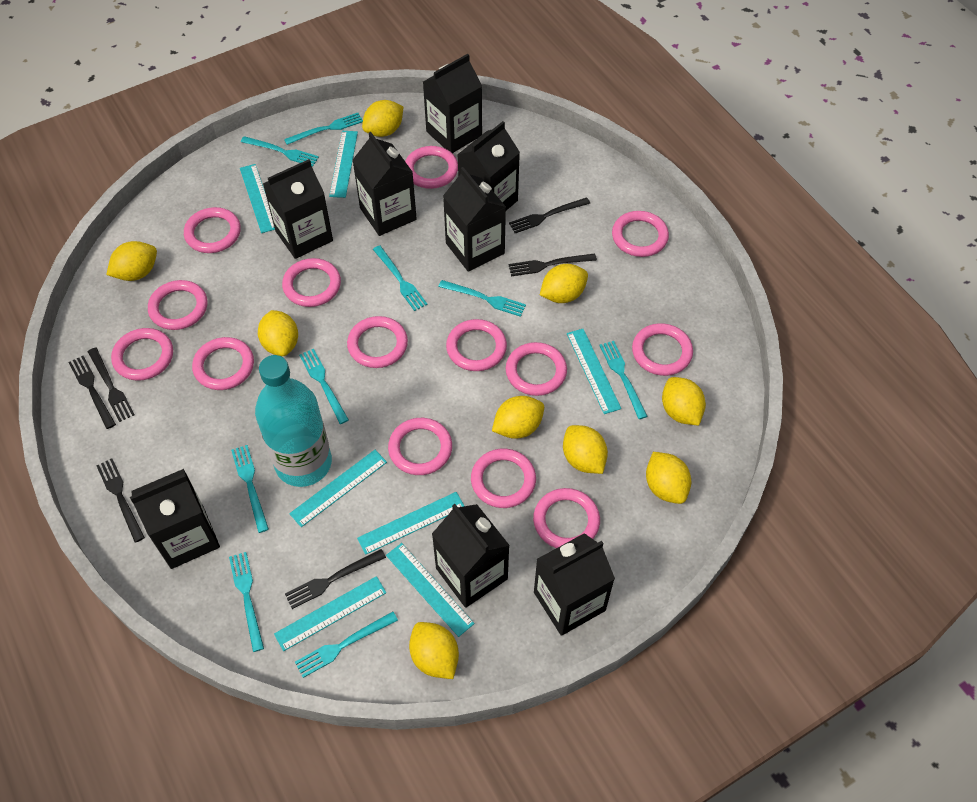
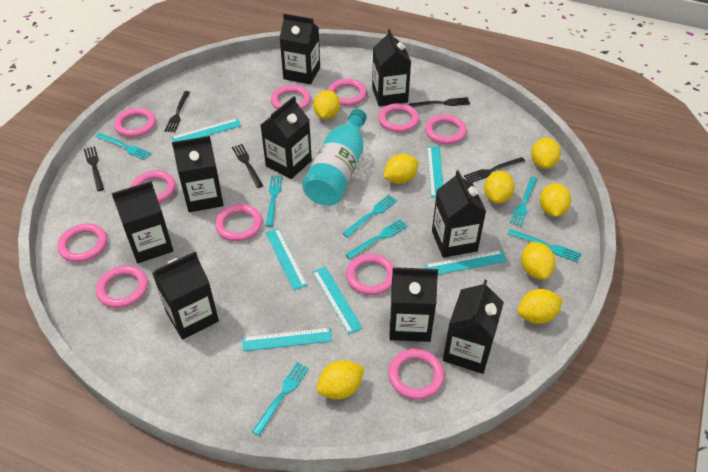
black carton: [130,469,220,569] [263,159,333,259] [352,132,417,236] [423,54,482,153] [432,504,510,608] [443,167,506,272] [457,121,520,210] [534,533,615,636] = 8 -> [111,181,174,263] [152,251,219,340] [172,136,224,212] [261,96,312,179] [279,14,320,84] [372,29,411,106] [389,267,438,342] [432,170,486,258] [443,280,504,374] = 9
black fork: [68,356,116,429] [88,347,135,422] [97,458,145,543] [285,549,386,609] [508,253,597,276] [509,197,590,233] = 6 -> [84,146,104,191] [165,91,190,132] [232,144,263,188] [409,97,470,107] [464,157,525,183] = 5
pink ring: [111,328,173,381] [148,280,207,330] [184,207,241,253] [192,337,254,390] [282,258,341,307] [347,316,408,368] [388,418,452,475] [405,146,458,189] [446,319,507,371] [471,449,536,508] [506,342,567,396] [533,488,600,548] [612,211,669,257] [632,323,693,376] = 14 -> [57,224,107,262] [96,265,148,308] [114,108,156,137] [130,170,176,203] [215,204,262,241] [271,85,311,110] [328,79,367,106] [346,254,394,295] [378,103,419,132] [388,349,444,400] [425,114,467,144] = 11
turquoise fork: [229,552,264,652] [231,445,269,533] [241,136,319,167] [284,113,363,145] [295,612,398,678] [299,349,349,424] [373,245,427,311] [438,280,526,317] [599,341,648,419] = 9 -> [96,133,151,160] [252,362,309,436] [266,175,283,227] [342,195,397,237] [345,219,408,259] [507,229,581,263] [510,177,537,227] = 7
turquoise ruler: [240,164,275,233] [274,576,386,651] [289,450,387,527] [329,131,358,198] [357,492,464,555] [386,543,474,637] [567,329,621,414] = 7 -> [171,118,241,142] [242,328,332,351] [265,228,308,290] [312,267,363,334] [425,250,507,275] [427,146,443,198] = 6
yellow lemon: [106,241,157,281] [258,310,298,356] [362,100,404,137] [409,622,459,679] [492,396,544,439] [540,264,588,303] [563,425,608,474] [646,452,691,504] [662,377,706,426] = 9 -> [313,90,340,119] [317,360,365,399] [383,154,418,184] [484,171,515,204] [518,289,563,324] [521,242,556,280] [531,138,561,169] [540,183,571,217] = 8

